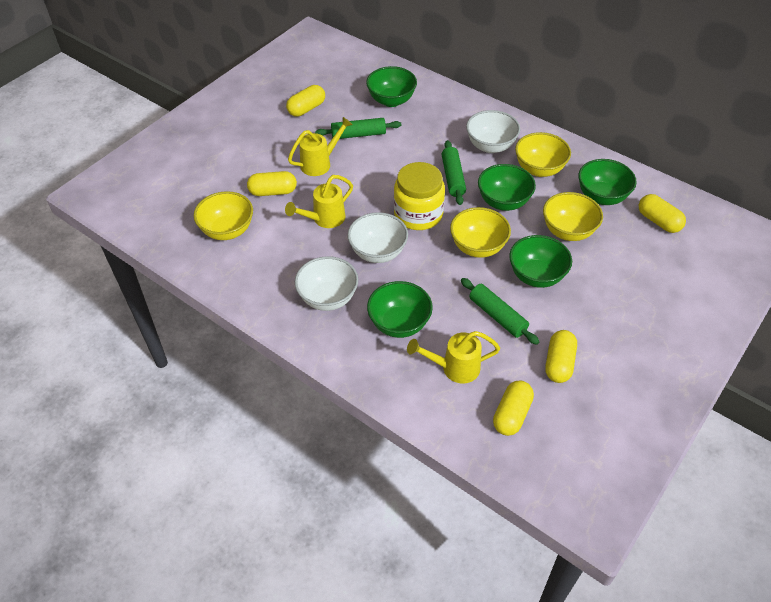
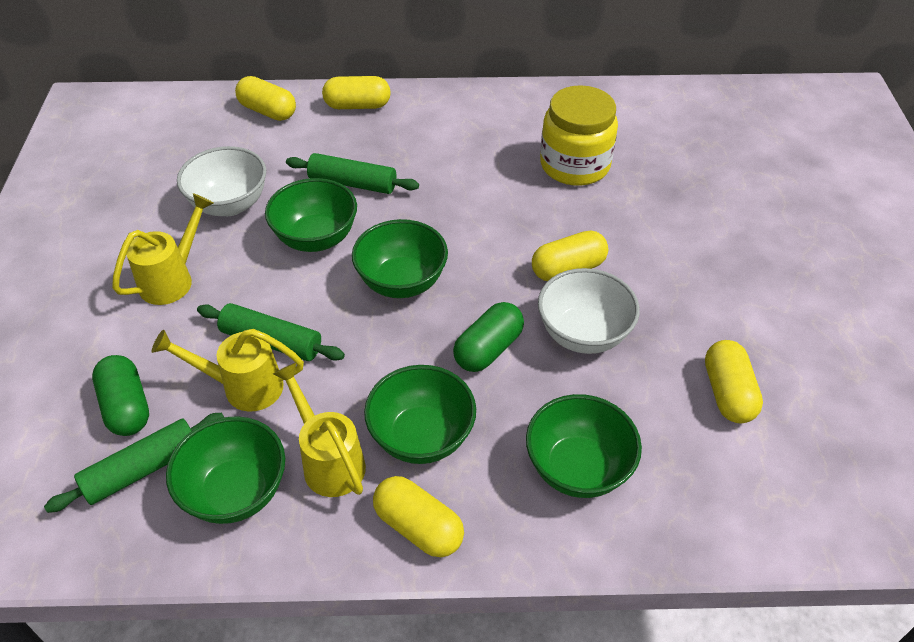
green capsule: none = 0 -> [92,355,149,436] [453,302,524,372] = 2
white bowl: [295,256,358,311] [348,212,408,263] [466,110,520,153] = 3 -> [177,146,266,216] [538,268,640,354] = 2
yellow bowl: [194,191,253,240] [450,207,511,258] [515,132,571,177] [543,192,603,241] = 4 -> none = 0

